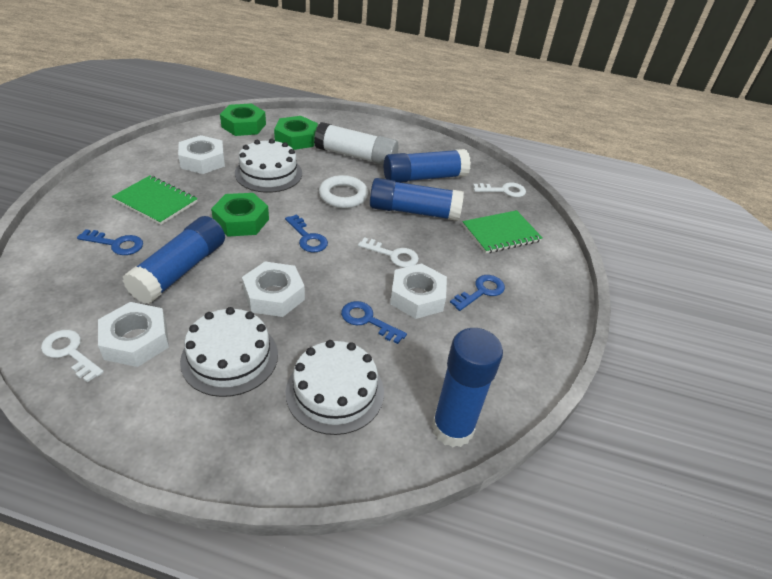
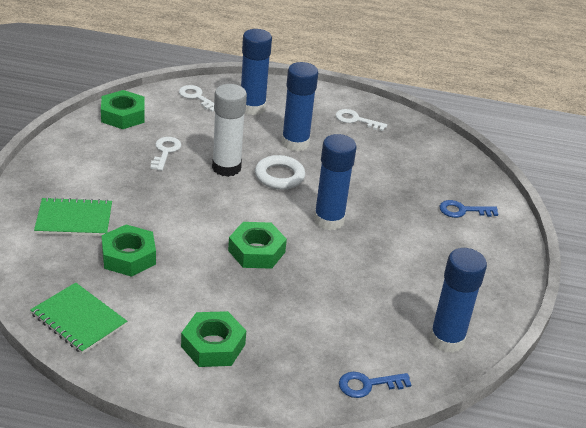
blue key: [77,229,143,255] [285,214,328,252] [341,301,407,344] [450,275,505,311] = 4 -> [339,372,412,398] [440,200,498,218] = 2
green nut: [211,193,269,237] [220,103,266,136] [274,116,318,150] = 3 -> [101,90,145,129] [102,224,156,277] [181,311,246,367] [228,222,287,269] = 4
white cake: [180,307,278,397] [235,139,302,193] [286,340,384,435] = 3 -> none = 0
white nut: [98,302,169,367] [178,135,225,174] [242,262,305,317] [390,263,447,319] = 4 -> none = 0

